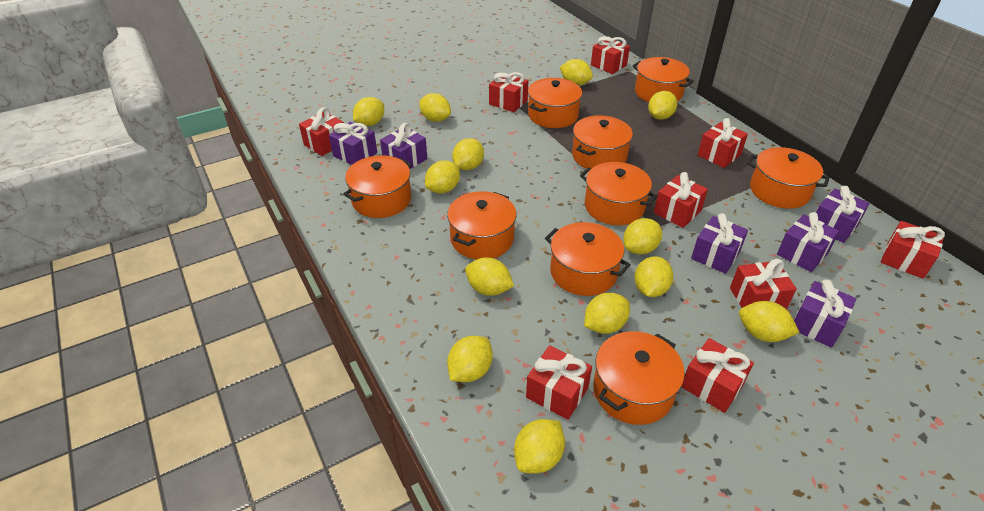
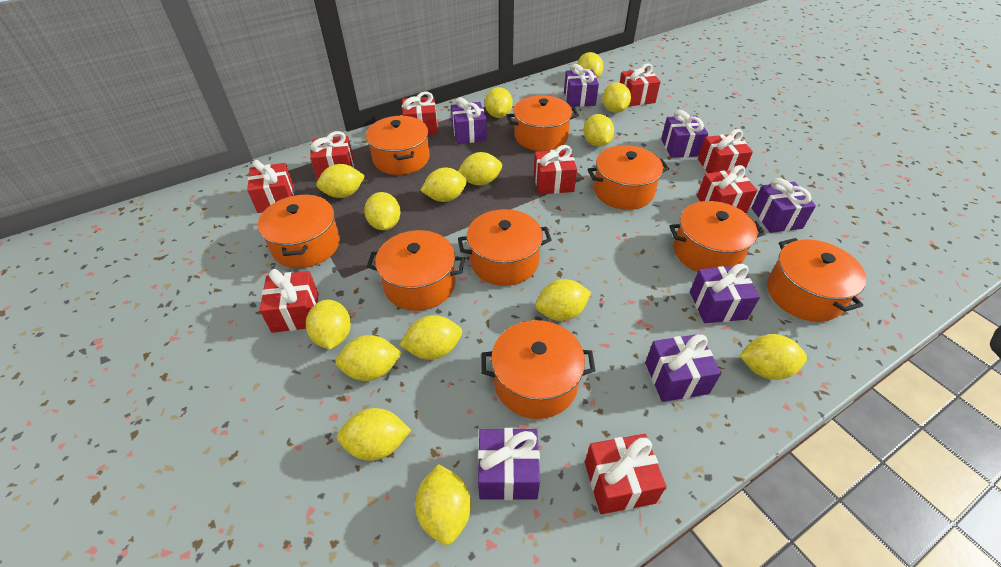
purple gift: [329,121,377,165] [380,123,427,169] [691,213,748,274] [777,212,839,272] [794,279,857,348] [816,186,870,243] = 6 -> [451,97,487,144] [478,428,540,500] [564,64,599,107] [645,334,721,402] [661,110,708,158] [690,264,760,323] [752,178,816,233] = 7
yellow lemon: [353,97,384,126] [419,93,451,122] [425,161,460,193] [447,336,493,382] [452,138,484,170] [465,258,514,296] [514,419,565,474] [560,59,593,85] [584,293,630,334] [623,218,662,255] [634,256,673,297] [648,91,677,120] [739,301,800,342] = 13 -> [306,300,351,350] [316,164,365,198] [335,335,402,381] [337,408,411,461] [364,192,401,230] [399,315,462,360] [415,464,471,545] [420,168,467,202] [458,152,502,185] [485,87,513,118] [536,279,591,321] [577,52,603,78] [583,114,614,147] [603,82,631,113] [740,334,807,380] = 15

